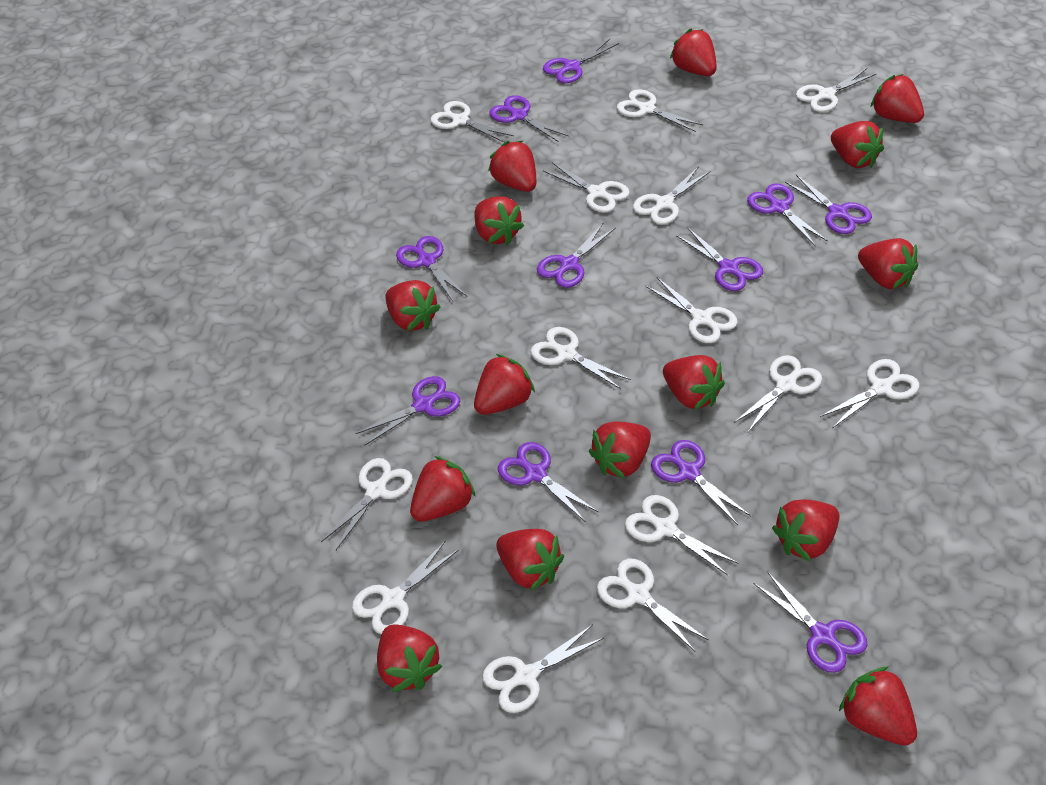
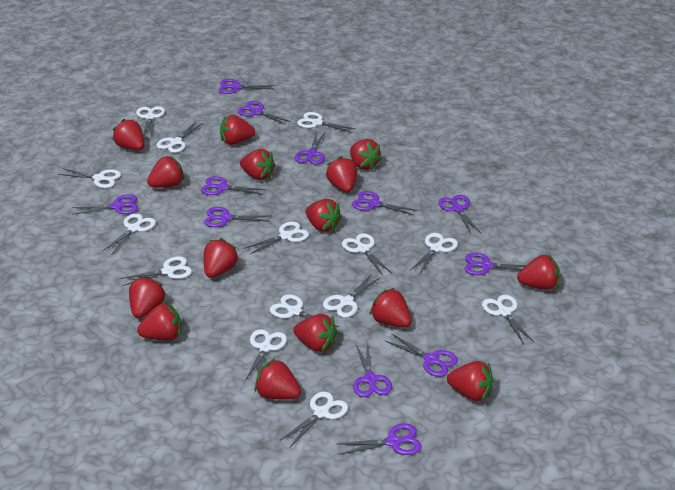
purple scissors: [355,376,460,446] [396,236,467,301] [489,95,568,142] [498,442,598,522] [537,223,615,288] [543,39,619,83] [651,440,751,525] [676,228,763,291] [747,183,828,246] [754,571,868,673] [785,175,872,234] = 11 -> [72,194,138,215] [201,176,266,195] [204,207,272,227] [219,79,275,94] [237,101,292,125] [295,131,326,165] [337,423,422,455] [352,191,418,216] [353,342,392,397] [385,333,458,377] [438,195,481,233] [465,253,526,275] = 12

